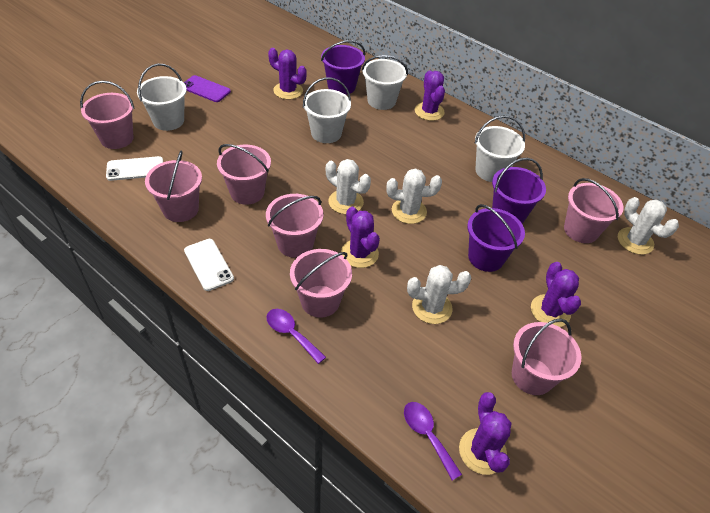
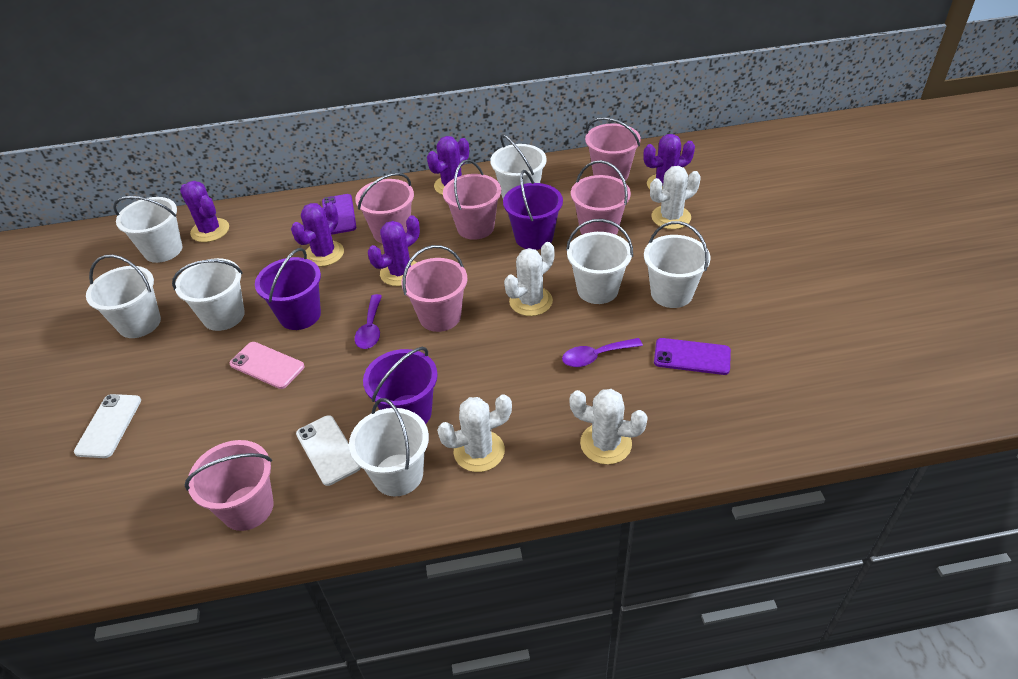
pink bucket: [80,80,134,149] [145,151,202,222] [217,144,271,205] [266,194,323,258] [290,249,352,318] [512,318,582,395] [564,178,624,243] = 7 -> [185,440,274,531] [355,173,414,243] [401,245,468,332] [443,159,501,240] [571,160,631,235] [585,117,641,181] = 6
pink phone: none = 0 -> [230,342,304,389] = 1
purple phone: [184,75,231,102] = 1 -> [322,194,356,235] [654,338,731,375] = 2
white bucket: [137,63,187,131] [303,77,351,143] [362,55,408,110] [475,116,525,182] = 4 -> [86,254,161,338] [113,196,182,263] [172,258,245,331] [349,398,429,496] [490,134,547,199] [566,219,633,304] [644,221,711,308] = 7

